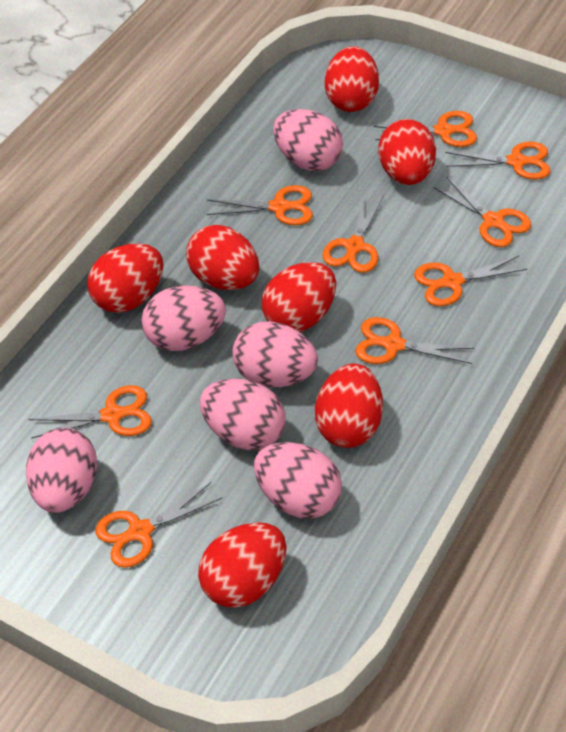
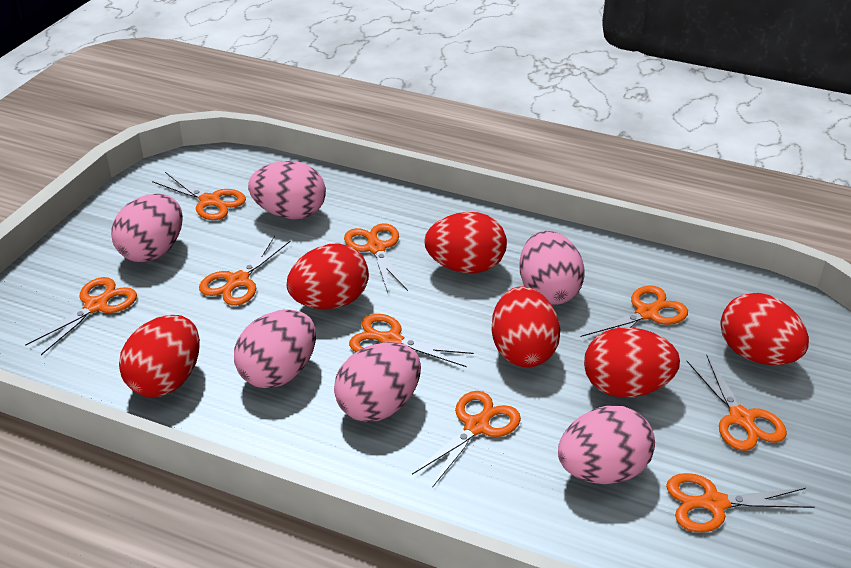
red egg: [87,243,163,313] [186,225,259,290] [198,522,286,608] [262,262,336,332] [315,364,383,448] [325,46,379,112] [378,119,436,185] = 7 -> [119,315,200,397] [287,244,369,310] [424,212,507,273] [491,286,560,367] [584,327,680,398] [720,293,809,365] = 6

